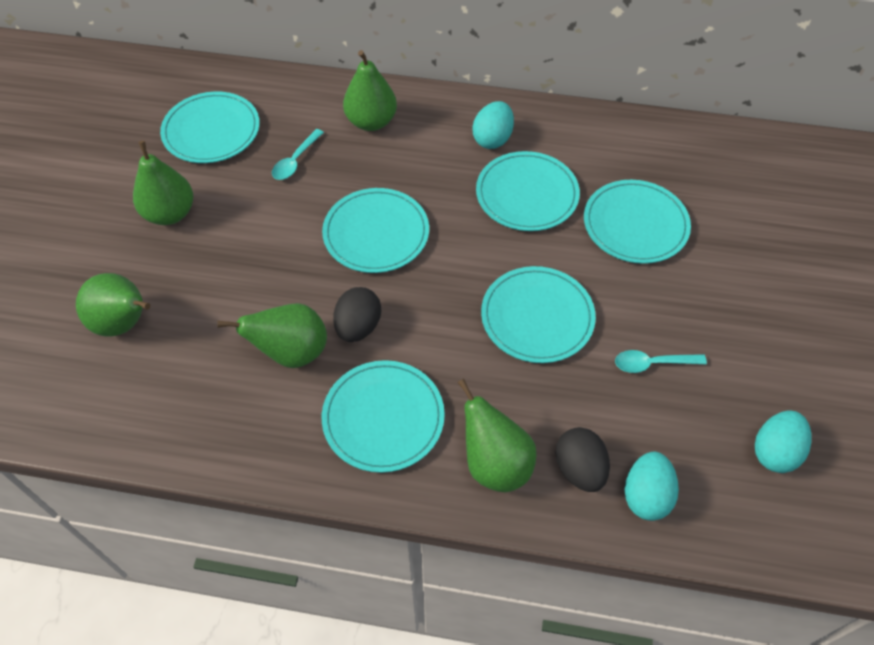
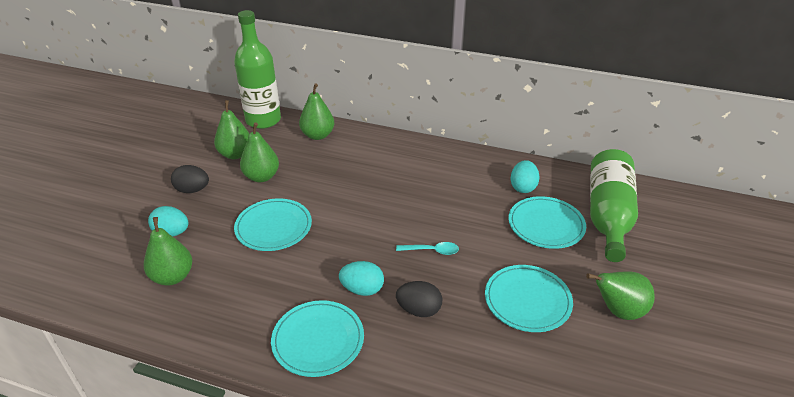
green bottle: none = 0 -> [234,10,281,129] [590,149,638,262] = 2
turquoise plate: [160,91,260,163] [322,188,429,273] [322,360,445,473] [476,151,580,231] [481,266,596,363] [584,180,691,264] = 6 -> [234,199,312,251] [271,300,364,377] [485,265,573,332] [508,196,586,249] = 4
turquoise spoon: [272,129,324,180] [615,350,707,373] = 2 -> [396,242,459,255] = 1

